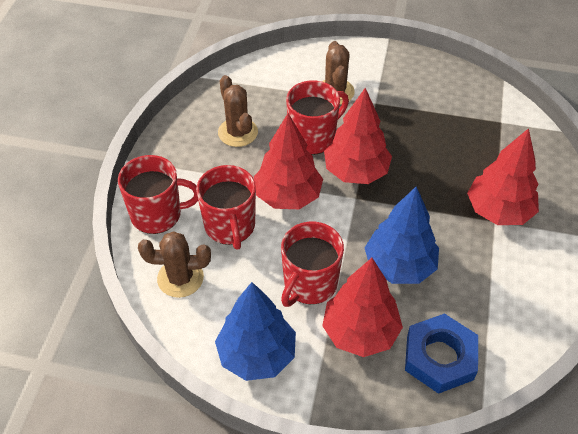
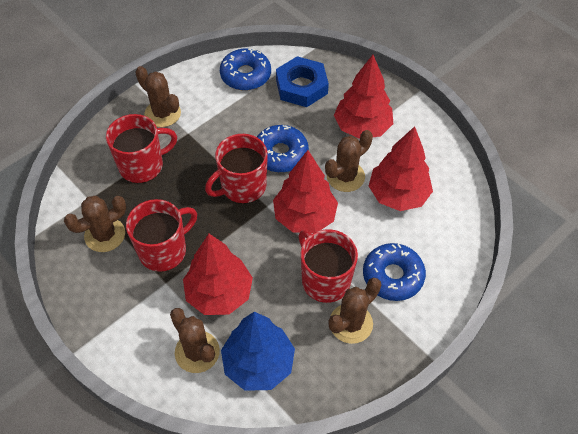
blue donut: none = 0 -> [220,49,271,91] [257,125,309,172] [363,243,426,301] = 3
blue tree: [215,282,296,381] [365,186,439,284] = 2 -> [221,312,295,391] = 1
brown cactus: [138,231,211,298] [218,75,258,147] [322,41,355,105] = 3 -> [64,196,126,252] [135,66,181,127] [170,308,220,373] [325,130,373,192] [328,278,381,344] = 5

